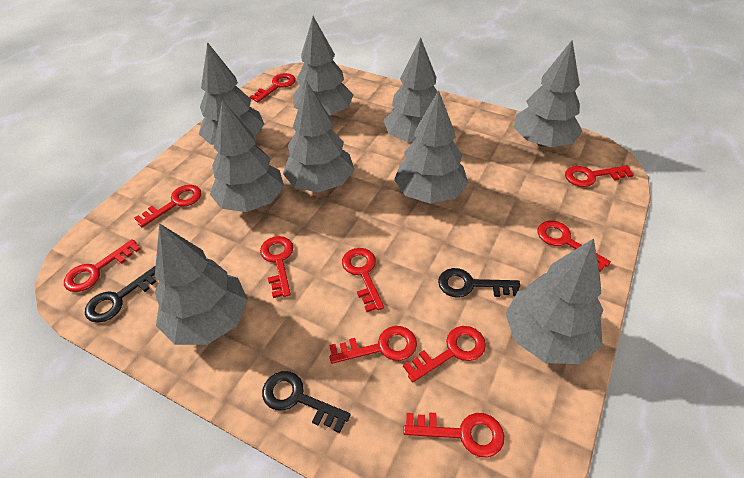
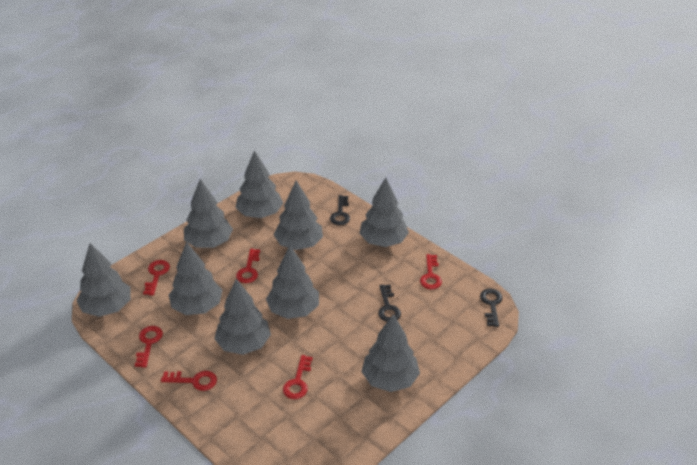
red key: [64,239,141,292] [134,185,202,227] [250,73,295,102] [260,236,294,298] [329,326,417,364] [342,248,384,312] [403,326,486,382] [403,412,504,457] [537,221,611,272] [565,165,634,187] = 10 -> [135,326,163,368] [143,260,170,296] [161,371,217,391] [236,249,260,283] [283,355,313,399] [420,254,442,289] = 6

